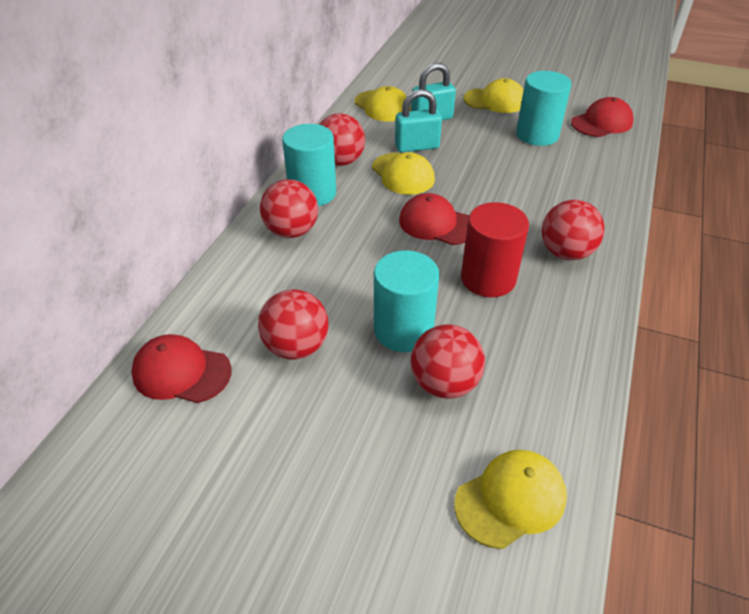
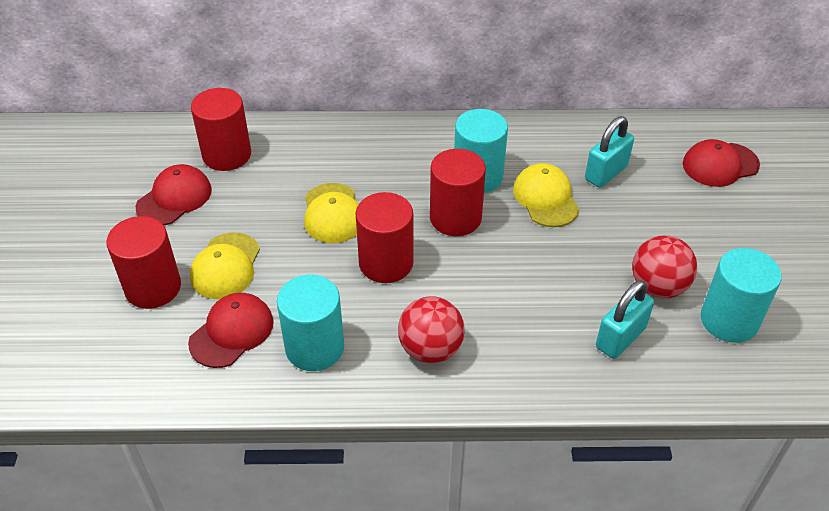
red ball: [258,289,329,359] [260,179,318,238] [319,113,365,166] [411,324,485,399] [542,200,604,260] = 5 -> [398,296,465,363] [632,235,697,298] = 2
red cylinder: [461,202,529,297] = 1 -> [106,216,181,309] [191,88,251,171] [356,192,413,283] [430,149,486,236] = 4
yellow cap: [354,86,411,122] [372,152,435,195] [454,450,567,549] [463,78,524,113] = 4 -> [190,232,260,299] [304,183,359,243] [513,163,580,227] = 3

